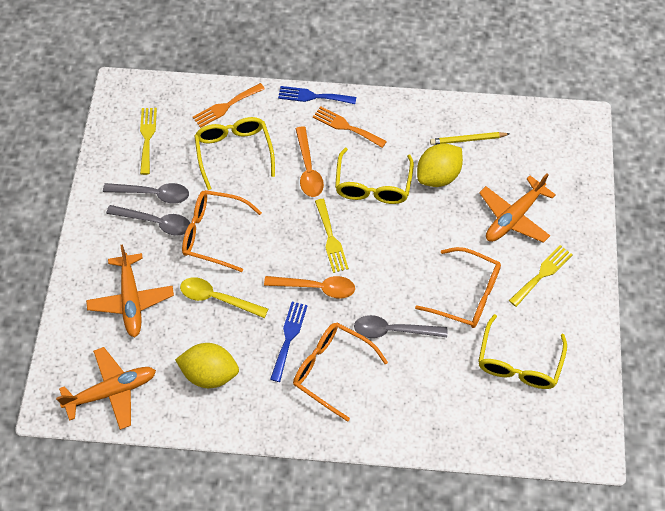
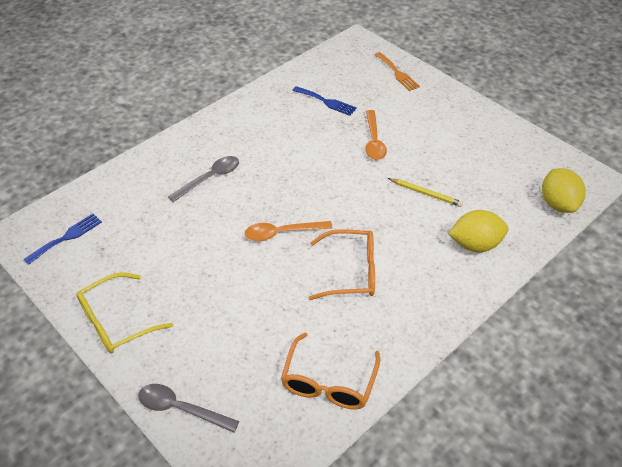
grey spoon: [103,183,189,204] [106,205,190,235] [354,315,447,338] = 3 -> [138,384,239,433] [168,156,239,202] = 2
orange fork: [193,83,265,128] [313,106,387,148] = 2 -> [375,52,420,91] = 1
orange glasses: [182,190,262,272] [293,323,388,422] [415,247,501,328] = 3 -> [281,333,380,409] [309,229,375,300] = 2
orange plane: [56,347,156,430] [86,244,174,338] [479,173,556,243] = 3 -> none = 0
yellow fork: [140,108,157,175] [315,199,349,273] [509,245,572,307] = 3 -> none = 0
yellow glasses: [194,117,275,190] [335,148,414,204] [478,314,567,389] = 3 -> [76,272,173,354] = 1
yellow spoon: [180,277,268,318] = 1 -> none = 0

